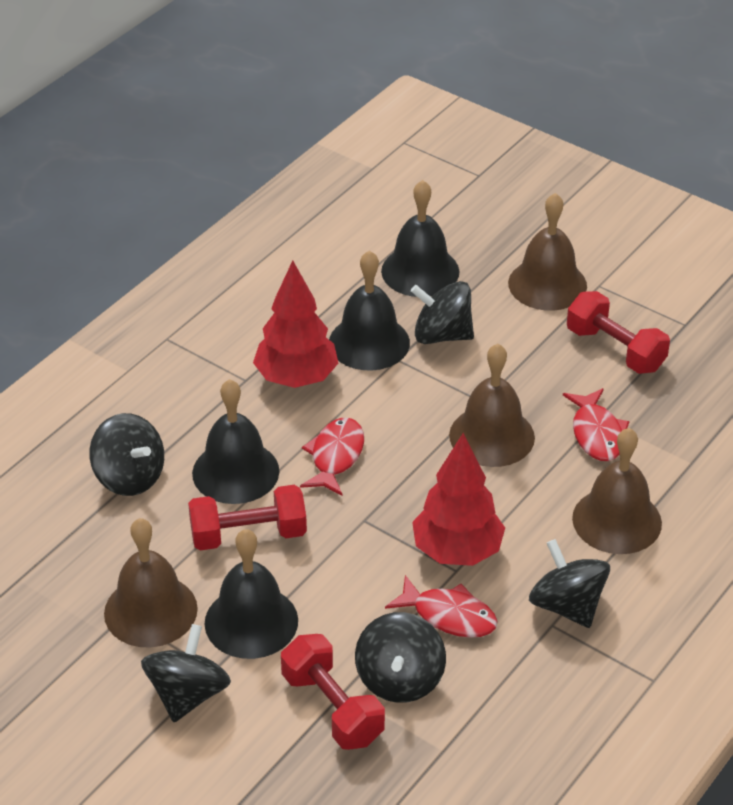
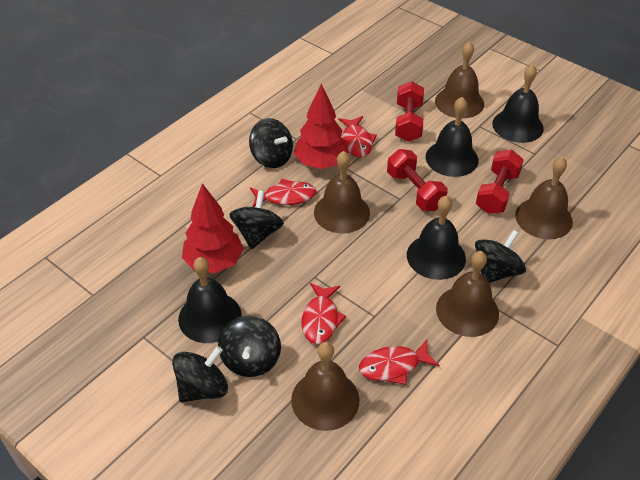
brown bell: [104,518,198,647] [449,344,535,467] [508,193,587,311] [572,428,662,554] = 4 -> [291,342,360,431] [314,151,370,233] [435,41,484,118] [436,251,499,337] [515,157,573,239] = 5
red fish: [300,418,364,496] [385,575,498,638] [563,388,629,461] = 3 -> [250,179,316,207] [301,283,346,344] [338,116,377,158] [359,340,440,385] = 4

